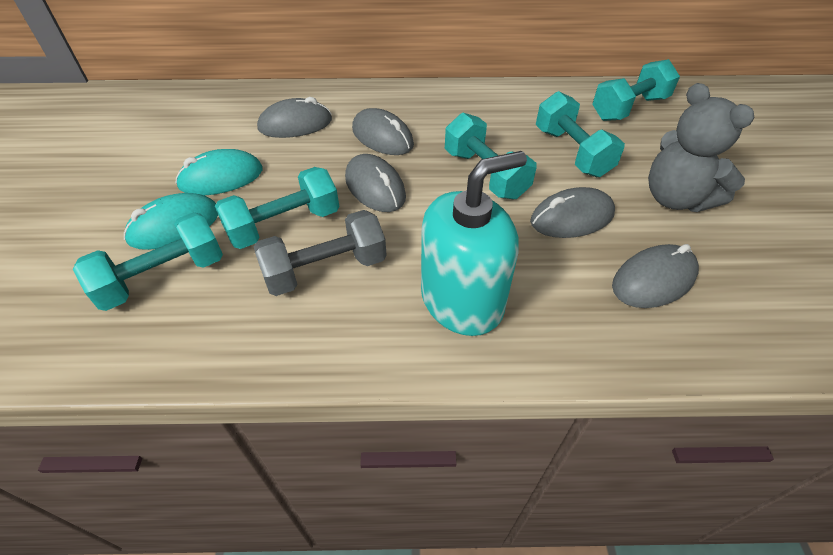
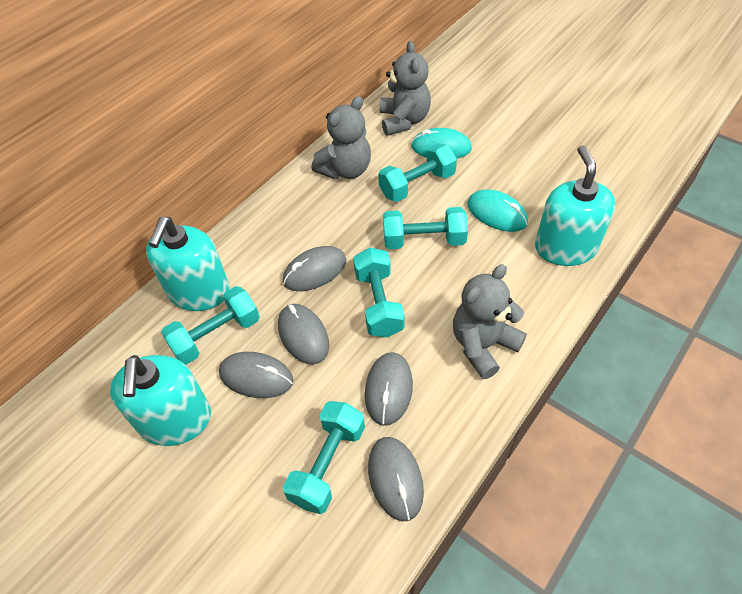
grey dumbbell: [254,210,387,296] = 1 -> none = 0
grey teddy bear: [648,83,755,212] = 1 -> [311,96,371,180] [379,41,431,136] [453,264,527,379] = 3
turquoise soap dispenser: [421,151,527,336] = 1 -> [110,355,211,446] [146,217,229,311] [535,145,616,266] = 3

